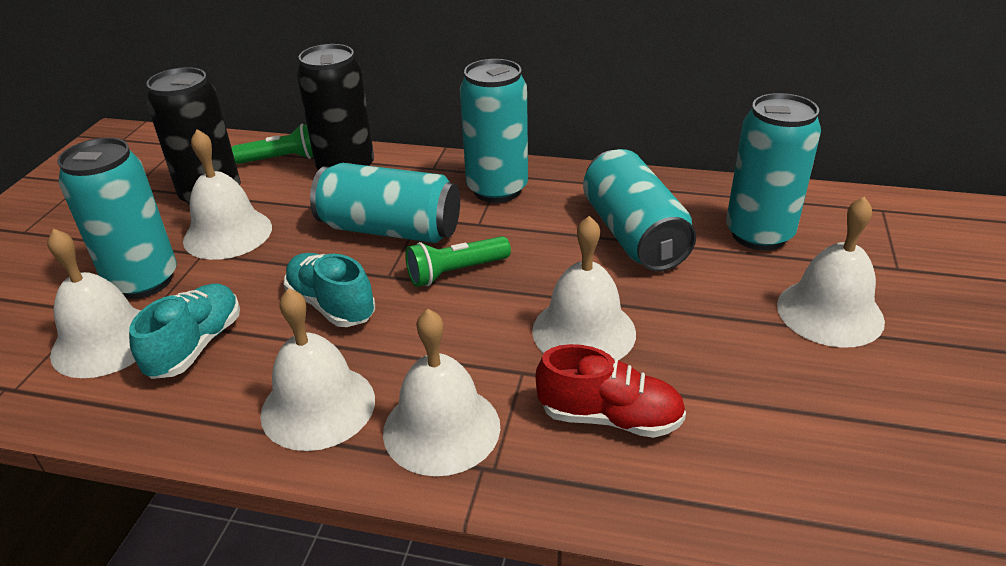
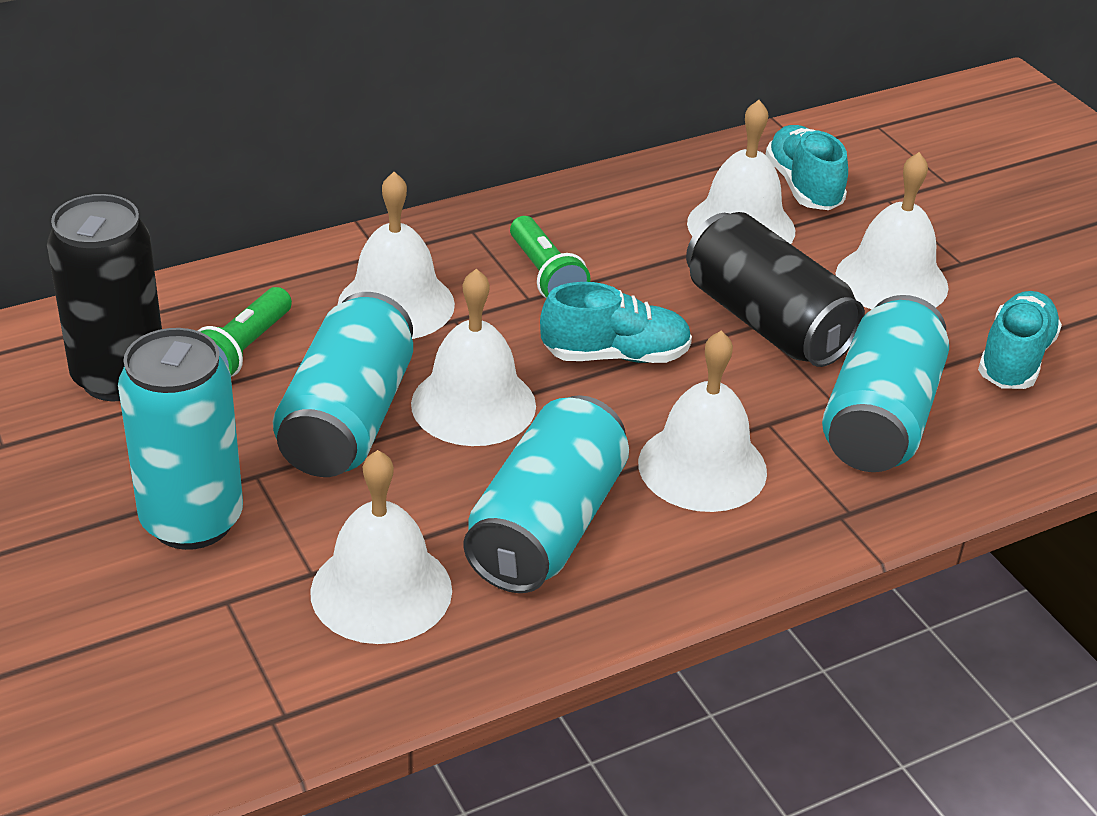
red shoe: [535,344,686,438] = 1 -> none = 0
turquoise can: [57,138,177,299] [310,163,460,243] [460,59,528,203] [583,149,696,271] [726,93,821,250] = 5 -> [118,328,243,550] [273,292,413,477] [464,395,629,593] [822,295,949,472] = 4
turquoise shoe: [129,284,240,379] [284,253,375,327] = 2 -> [540,282,692,363] [765,125,848,210] [978,291,1062,389] = 3

